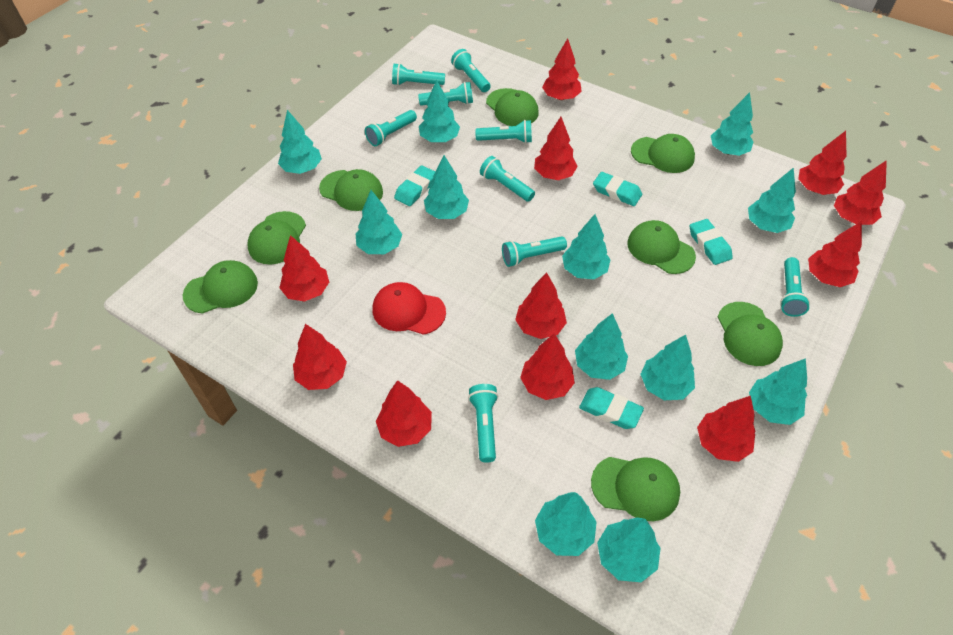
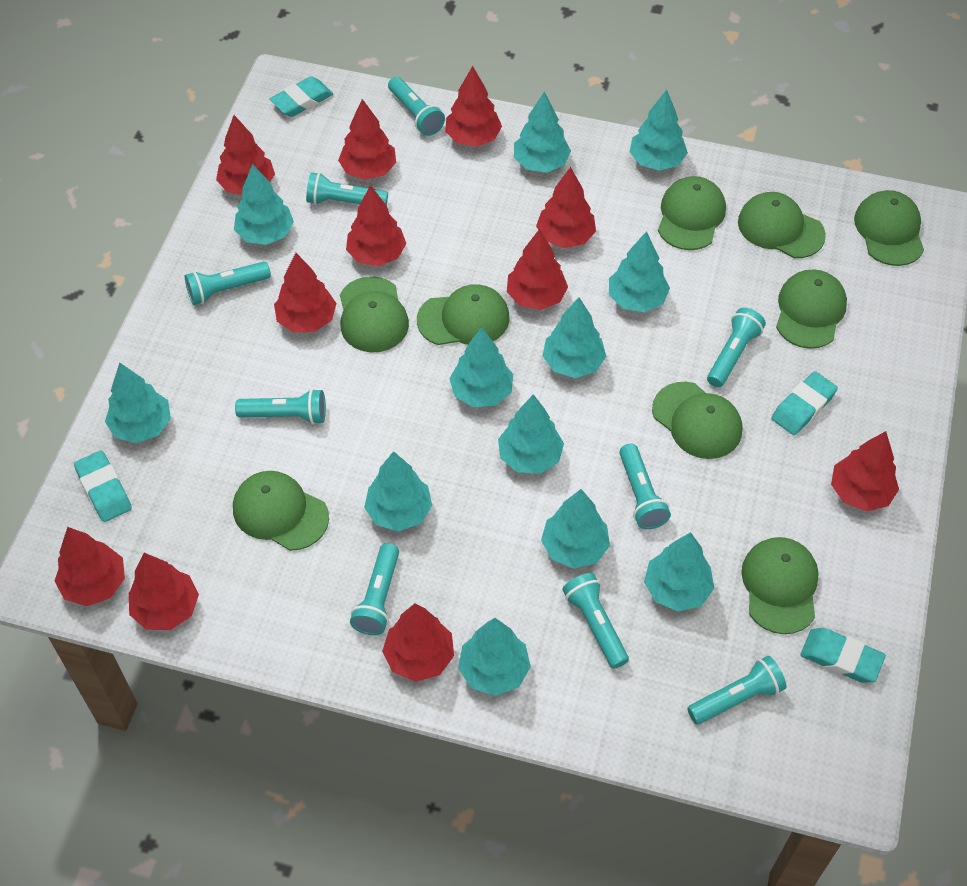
green cap: [183,260,258,314] [247,211,306,265] [319,169,383,211] [486,88,539,126] [591,457,680,521] [627,220,696,274] [631,134,695,173] [718,302,783,366] = 8 -> [233,471,329,551] [340,276,409,352] [417,284,510,345] [652,382,742,459] [658,176,726,250] [738,192,826,258] [741,537,819,634] [776,270,847,349] [854,190,924,266] = 9
red cap: [373,282,446,335] = 1 -> none = 0

